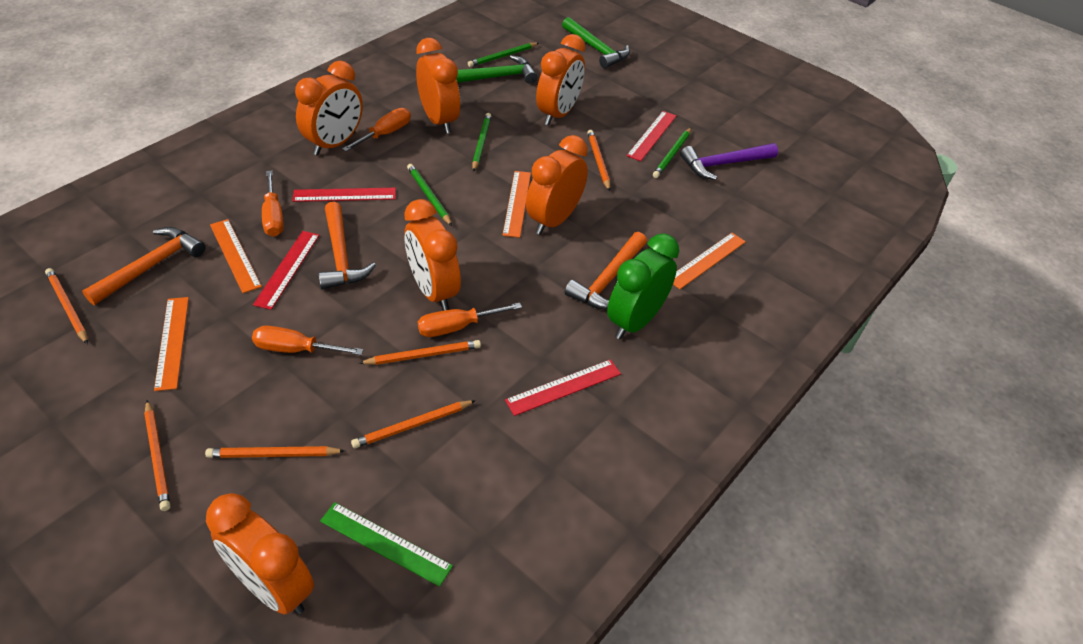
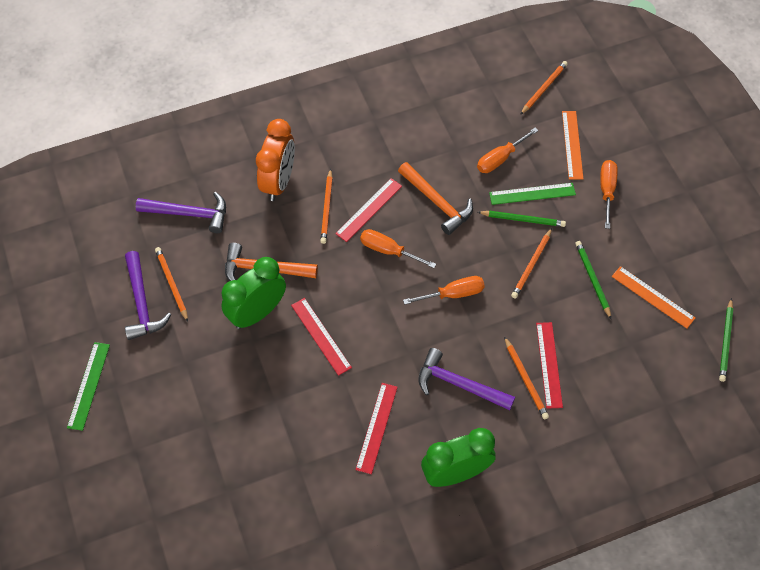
green clock: [607,233,679,339] = 1 -> [221,257,286,329] [421,428,496,487] = 2
green hammer: [457,55,537,84] [562,17,630,68] = 2 -> none = 0
green pencil: [407,164,452,226] [468,43,539,67] [472,113,491,172] [653,128,691,178] = 4 -> [478,211,566,227] [575,241,611,319] [719,298,734,382] = 3
green ruler: [320,502,453,587] = 1 -> [67,342,110,431] [489,183,576,205] = 2
orange clock: [206,493,314,615] [295,61,363,156] [404,199,461,311] [416,38,460,134] [526,135,588,235] [536,34,585,125] = 6 -> [256,119,295,201] = 1
orange hammer: [82,227,206,305] [318,202,376,289] [565,232,647,310] = 3 -> [225,243,318,281] [398,162,473,235] = 2
orange pencil: [45,268,88,344] [144,400,170,511] [205,446,345,458] [351,400,476,448] [359,340,481,365] [587,130,610,191] = 6 -> [155,247,188,322] [320,168,333,244] [504,336,549,419] [511,228,552,299] [520,61,568,115] = 5
orange ruler: [154,297,189,391] [210,219,262,293] [502,171,531,238] [673,233,746,289] = 4 -> [562,111,584,179] [612,266,695,329] = 2
purple hammer: [680,143,778,180] = 1 -> [125,251,171,340] [136,192,226,233] [418,348,515,410] = 3

